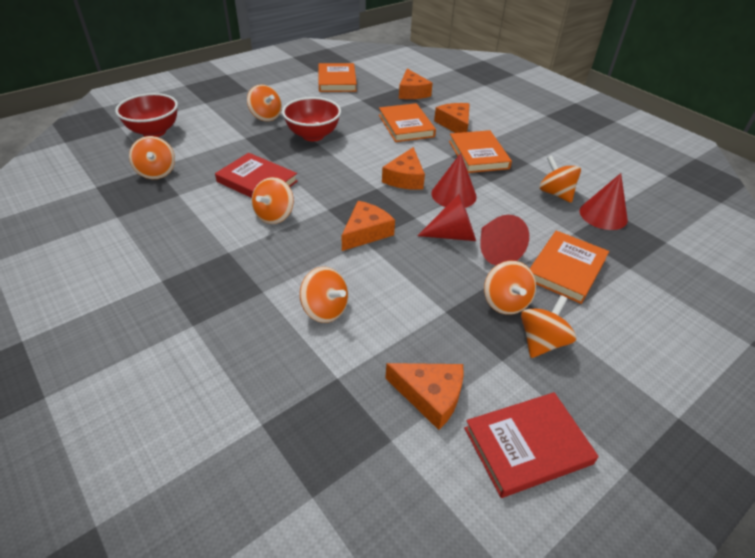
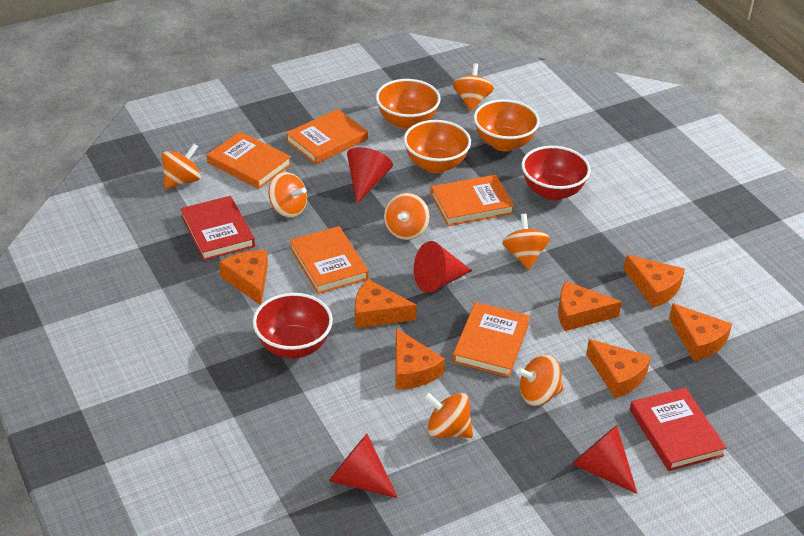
orange book: [318,63,357,92] [379,103,436,142] [449,130,512,173] [530,230,609,304] = 4 -> [207,131,291,189] [286,109,368,164] [289,226,369,294] [431,175,515,226] [452,302,530,377] = 5
orange bowl: none = 0 -> [376,79,441,130] [404,120,471,173] [474,99,540,151] = 3
orange cheese: [341,201,395,251] [382,147,425,190] [385,363,464,430] [399,69,433,99] [434,103,470,133] = 5 -> [219,250,268,305] [355,279,417,328] [396,328,445,390] [558,281,622,331] [586,339,651,398] [624,255,685,308] [669,303,732,361] = 7

